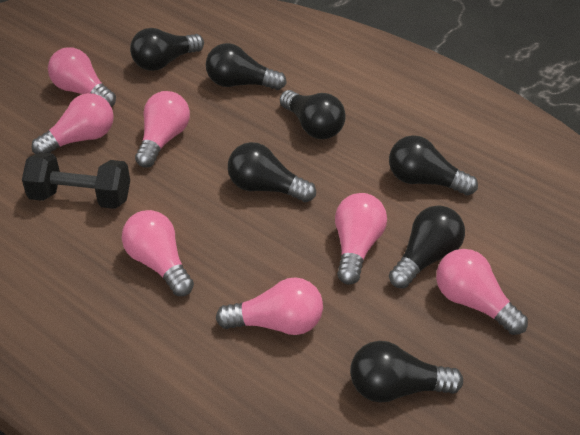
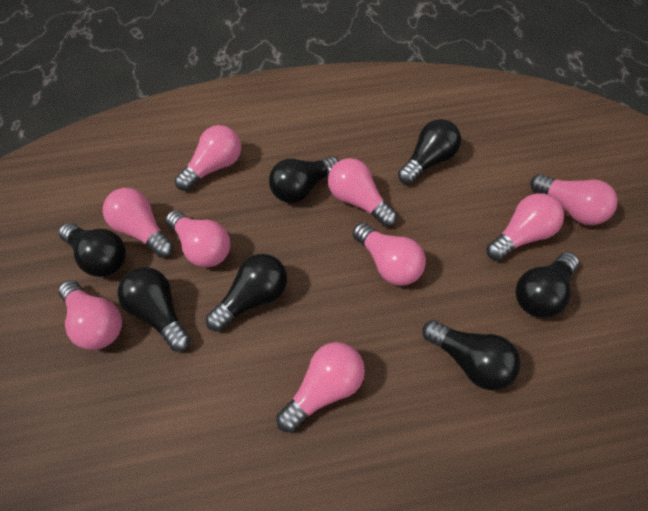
black dumbbell: [22,152,130,209] = 1 -> none = 0
pink light bulb: [32,93,114,154] [48,47,116,107] [122,210,194,296] [135,91,190,167] [216,277,323,335] [335,193,387,285] [436,249,528,335] = 7 -> [58,280,122,350] [103,188,174,258] [166,210,230,268] [175,125,241,191] [276,342,365,433] [328,158,397,227] [353,223,426,286] [486,193,564,261] [530,174,618,225] = 9

